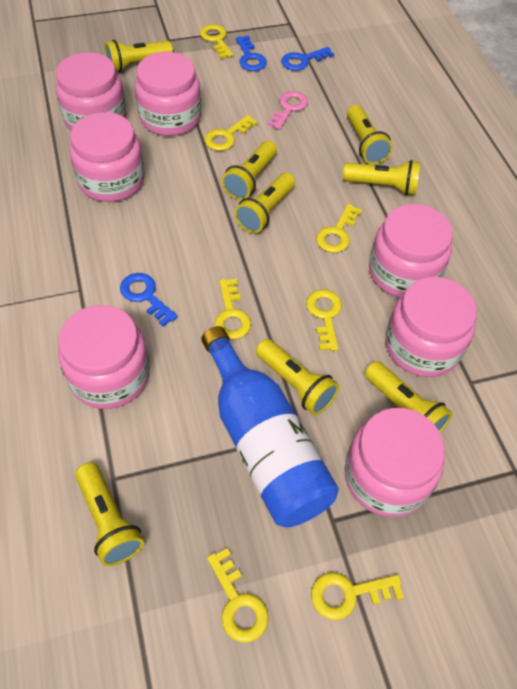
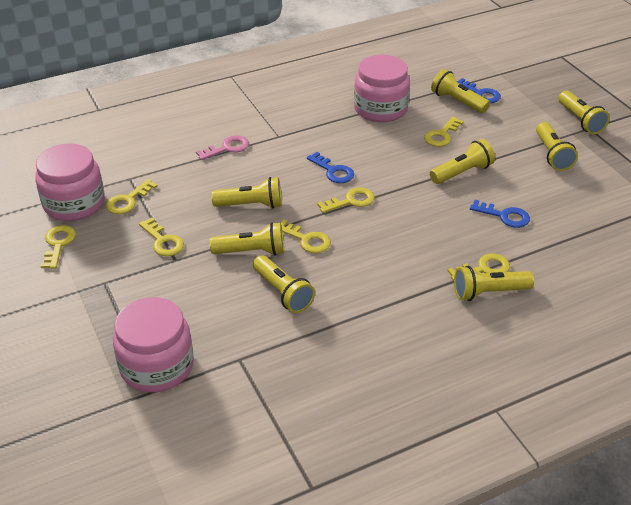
blue bottle: [201,326,339,527] = 1 -> none = 0
pink jar: [56,53,126,130] [58,305,150,409] [69,112,145,202] [135,52,201,136] [345,408,445,517] [369,204,453,298] [385,277,477,377] = 7 -> [35,143,105,221] [113,297,194,392] [354,55,410,122] = 3

